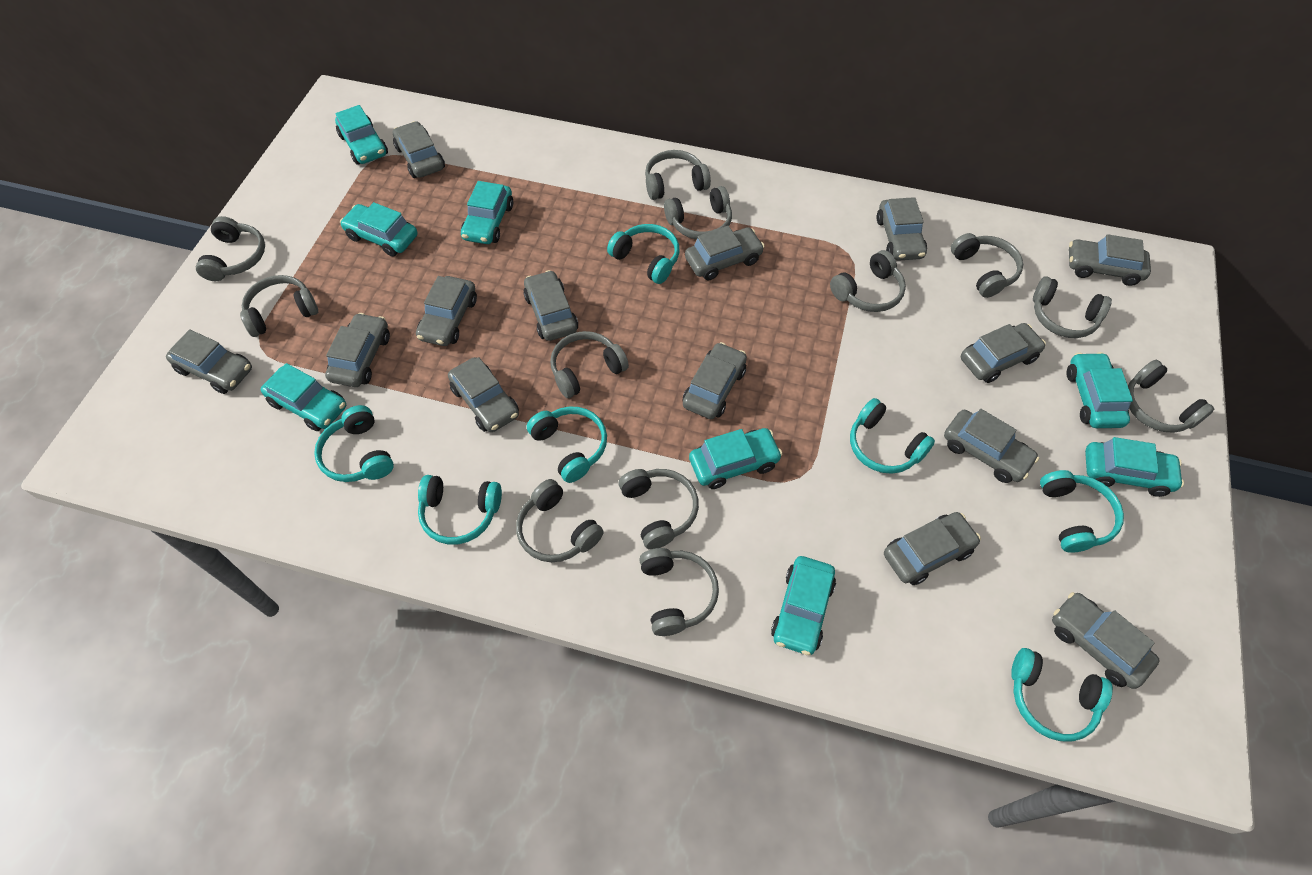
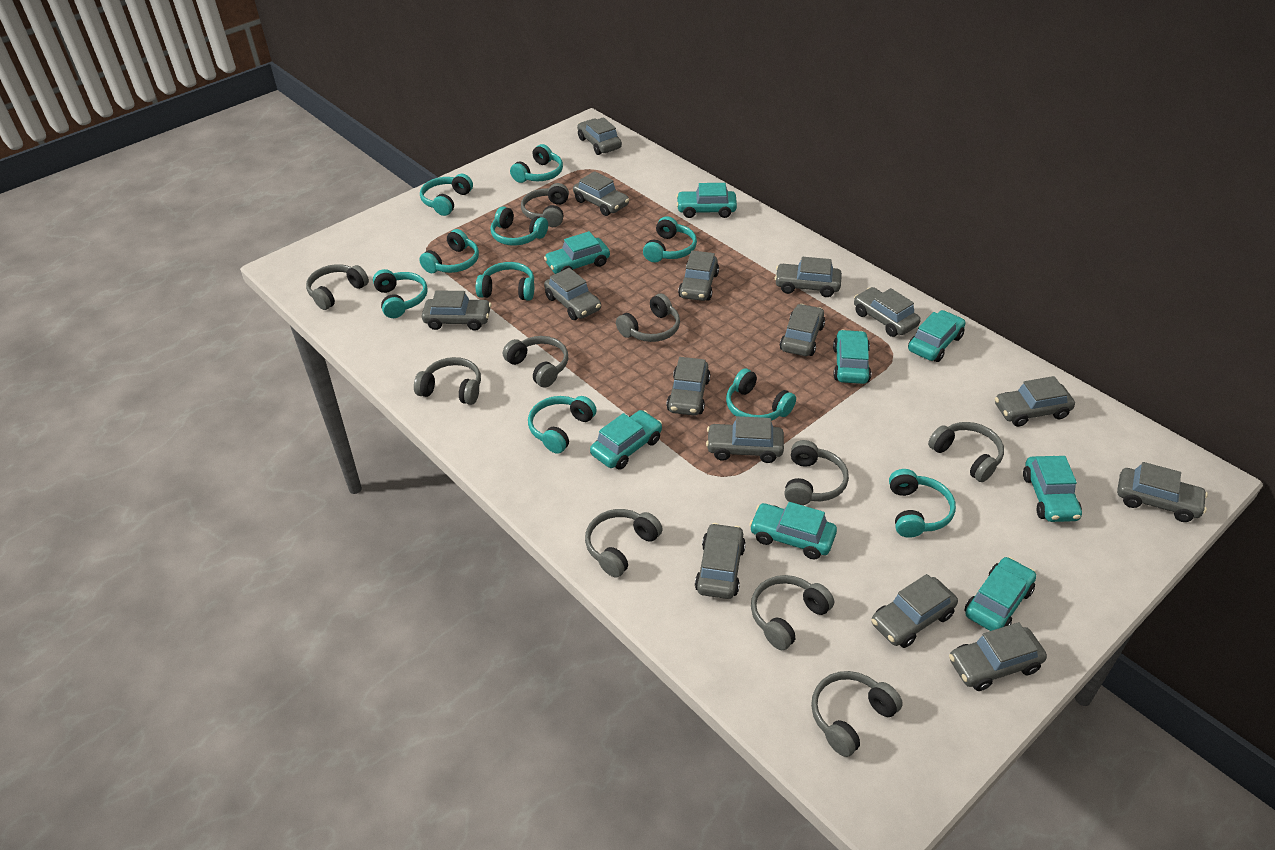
grey car: [166,329,252,394] [325,313,390,387] [393,121,445,178] [416,276,477,346] [448,357,519,432] [523,270,578,341] [683,342,747,419] [685,226,765,280] [876,197,927,261] [884,512,981,585] [944,409,1039,483] [961,323,1046,383] [1052,592,1160,689] [1069,234,1151,286] = 14 -> [422,290,491,330] [544,268,601,320] [573,171,629,216] [577,117,622,155] [666,357,710,416] [678,250,719,301] [695,523,746,599] [706,416,784,463] [775,257,842,297] [780,304,825,356] [854,287,921,337] [871,574,958,648] [949,622,1047,691] [995,376,1075,427] [1117,462,1208,522] = 15
grey headphones: [196,216,265,281] [240,275,318,337] [516,479,604,562] [550,331,629,398] [619,469,699,550] [639,548,719,636] [645,150,711,200] [664,186,732,240] [830,250,906,312] [951,233,1023,298] [1033,276,1112,338] [1128,360,1214,433] = 12 -> [306,264,369,310] [414,357,481,405] [503,336,568,388] [521,183,569,227] [585,509,663,577] [616,294,680,342] [751,575,834,650] [784,440,849,505] [811,671,903,757] [928,422,1004,482] = 10
turquoise headphones: [314,405,394,482] [418,475,502,545] [527,407,607,483] [607,224,679,284] [850,398,935,474] [1011,648,1113,741] [1040,470,1124,553] = 7 -> [373,269,428,318] [419,229,479,273] [420,174,473,216] [476,262,534,301] [491,206,548,246] [510,144,563,183] [528,396,597,454] [643,216,697,262] [726,369,796,421] [889,469,956,538] = 10

